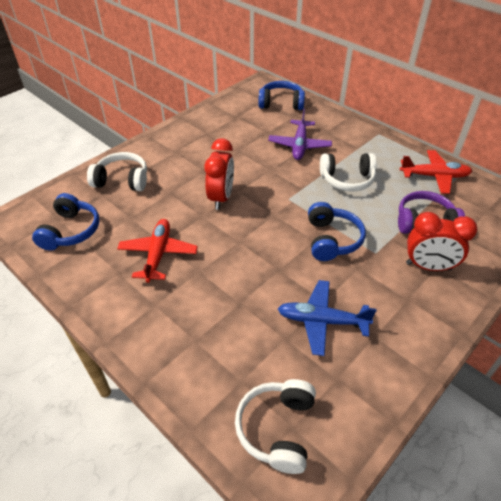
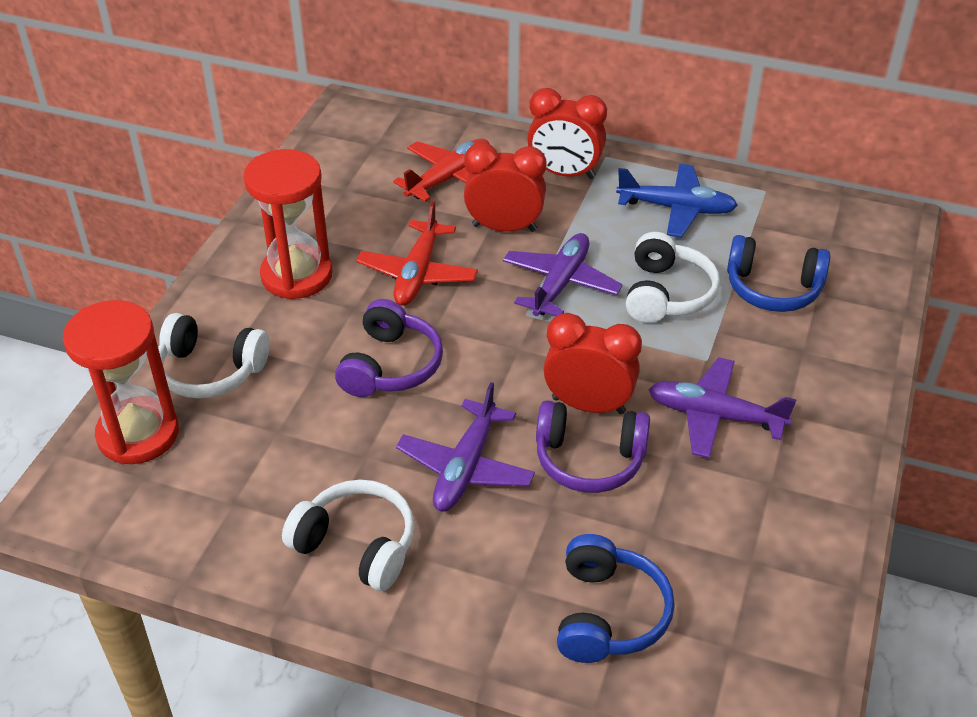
blue headphones: [32,193,99,251] [258,81,305,110] [308,202,366,261] = 3 -> [557,534,675,663] [727,235,830,312] = 2
purple headphones: [398,191,465,234] = 1 -> [335,299,443,397] [536,400,650,493] = 2
purple plane: [268,108,332,160] = 1 -> [396,382,535,512] [503,233,623,316] [648,357,797,458] = 3
red clock: [204,138,234,210] [406,212,477,271] = 2 -> [464,142,547,232] [527,88,607,179] [543,313,642,414] = 3
red hourglass: none = 0 -> [63,300,179,464] [244,149,333,299] = 2

